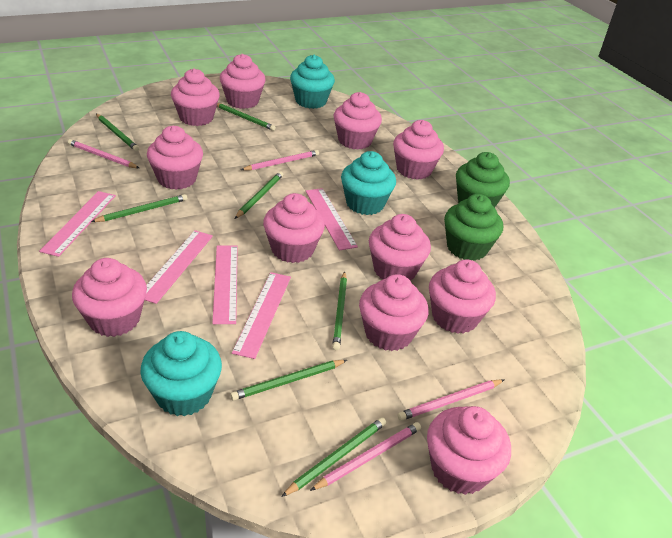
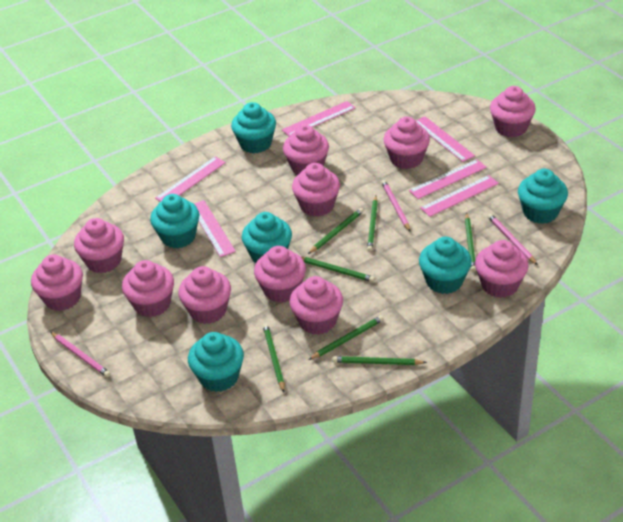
green cupcake: [444,194,503,261] [456,152,510,208] = 2 -> none = 0
pink pencil: [68,139,139,168] [241,150,319,170] [310,422,421,491] [397,379,504,421] = 4 -> [50,332,111,377] [381,180,410,231] [487,214,538,265] = 3
pink ruler: [39,191,116,257] [145,230,213,304] [212,245,238,324] [232,272,291,359] [306,188,358,251] = 5 -> [155,157,226,202] [194,200,236,257] [282,101,355,137] [409,159,487,199] [415,116,475,162] [420,175,499,217] = 6
turquoise cupcake: [140,331,222,416] [290,55,335,109] [341,151,396,215] = 3 -> [150,194,199,248] [188,332,244,392] [231,102,276,154] [242,212,292,264] [419,237,472,294] [518,169,568,224] = 6

